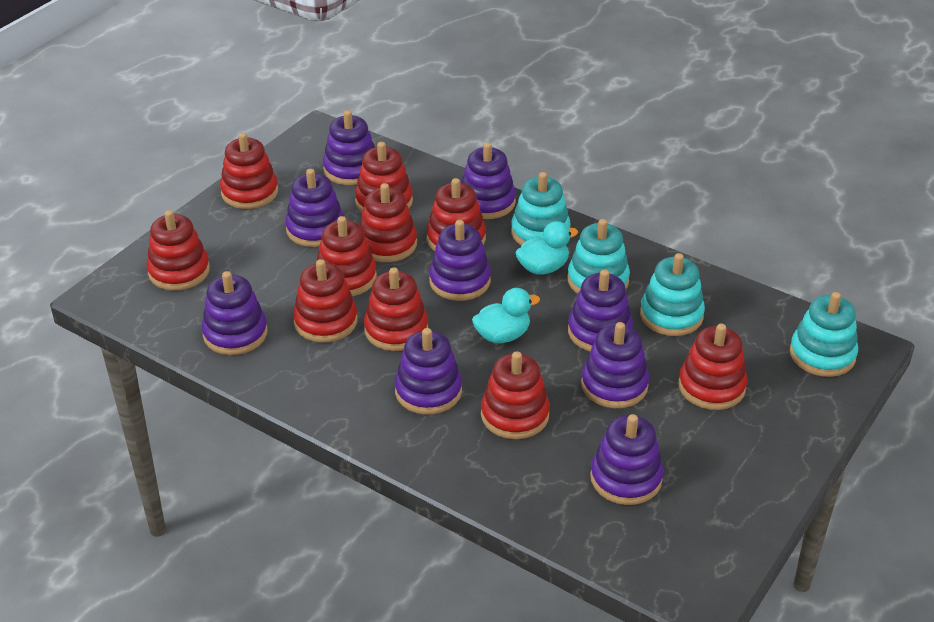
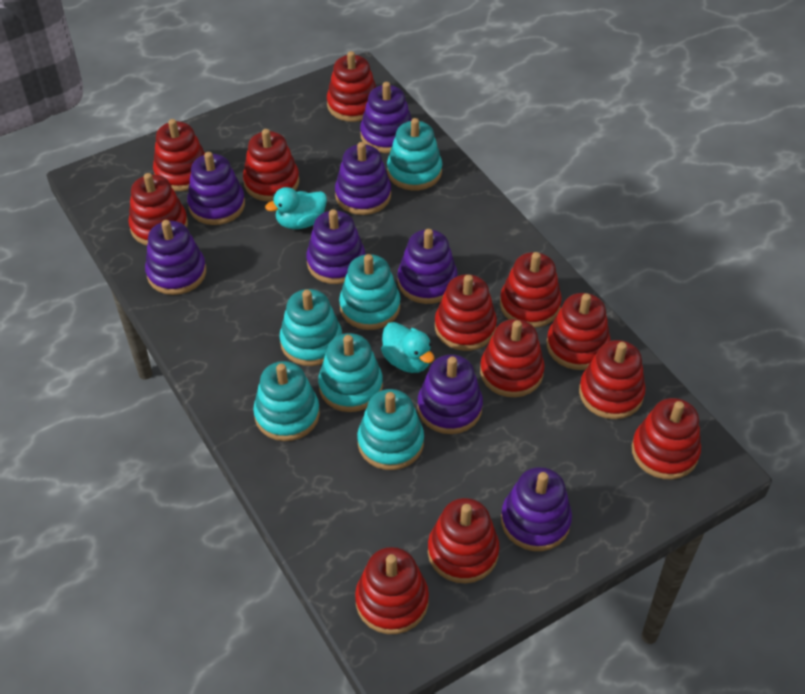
purple stacking toy: [202,271,268,355] [285,169,344,247] [323,110,375,185] [395,328,462,415] [429,220,491,301] [461,142,516,219] [568,269,633,352] [581,322,649,408] [590,414,664,505] = 9 -> [145,220,206,295] [187,152,245,225] [306,209,365,284] [335,142,391,215] [360,82,412,153] [398,229,458,304] [417,354,483,434] [501,467,572,551] = 8
red stacking toy: [147,210,210,291] [220,133,278,209] [293,259,357,342] [316,216,377,296] [355,142,413,212] [360,183,417,262] [364,267,428,351] [426,178,486,251] [481,351,550,439] [678,324,748,410] = 10 -> [128,173,188,245] [153,119,205,191] [243,129,299,202] [327,51,376,122] [355,547,429,634] [428,498,499,583] [435,274,497,351] [480,319,545,397] [500,252,562,328] [547,293,611,370] [579,340,646,419] [632,398,701,480] = 12
turquoise stacking toy: [511,172,571,245] [568,219,630,294] [640,253,705,336] [790,292,858,377] = 4 -> [253,361,320,441] [280,289,342,366] [318,333,383,412] [339,254,400,330] [357,389,424,470] [387,118,442,191] = 6

